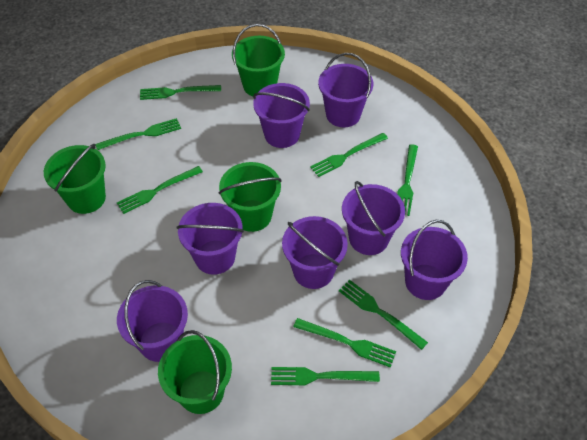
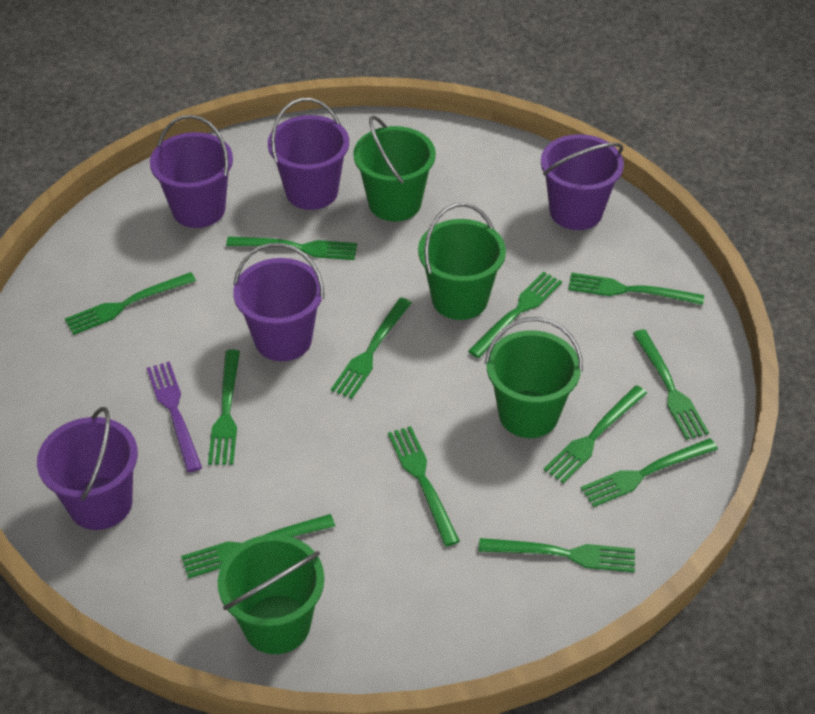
green fork: [96,118,181,150] [117,166,203,214] [140,85,221,100] [271,367,380,385] [293,318,396,368] [310,133,388,177] [339,280,428,350] [397,144,418,216] = 8 -> [65,272,196,335] [181,514,335,579] [208,350,240,465] [226,236,357,260] [331,298,412,399] [388,426,460,546] [468,272,562,358] [479,538,635,572] [544,385,647,484] [568,273,704,305] [581,438,718,507] [633,329,709,440] = 12
purple bucket: [117,280,188,362] [176,203,244,275] [253,83,310,148] [282,216,348,289] [318,53,373,127] [342,181,405,255] [401,220,468,300] = 7 -> [37,407,138,530] [150,115,233,228] [233,243,324,361] [268,98,349,210] [541,134,624,230] = 5
purple fork: none = 0 -> [147,361,202,473] = 1

